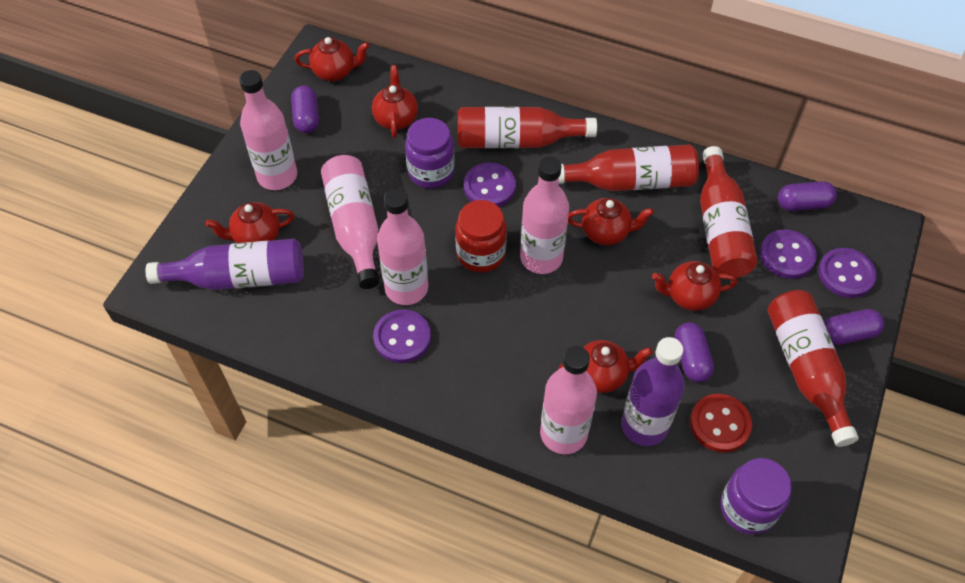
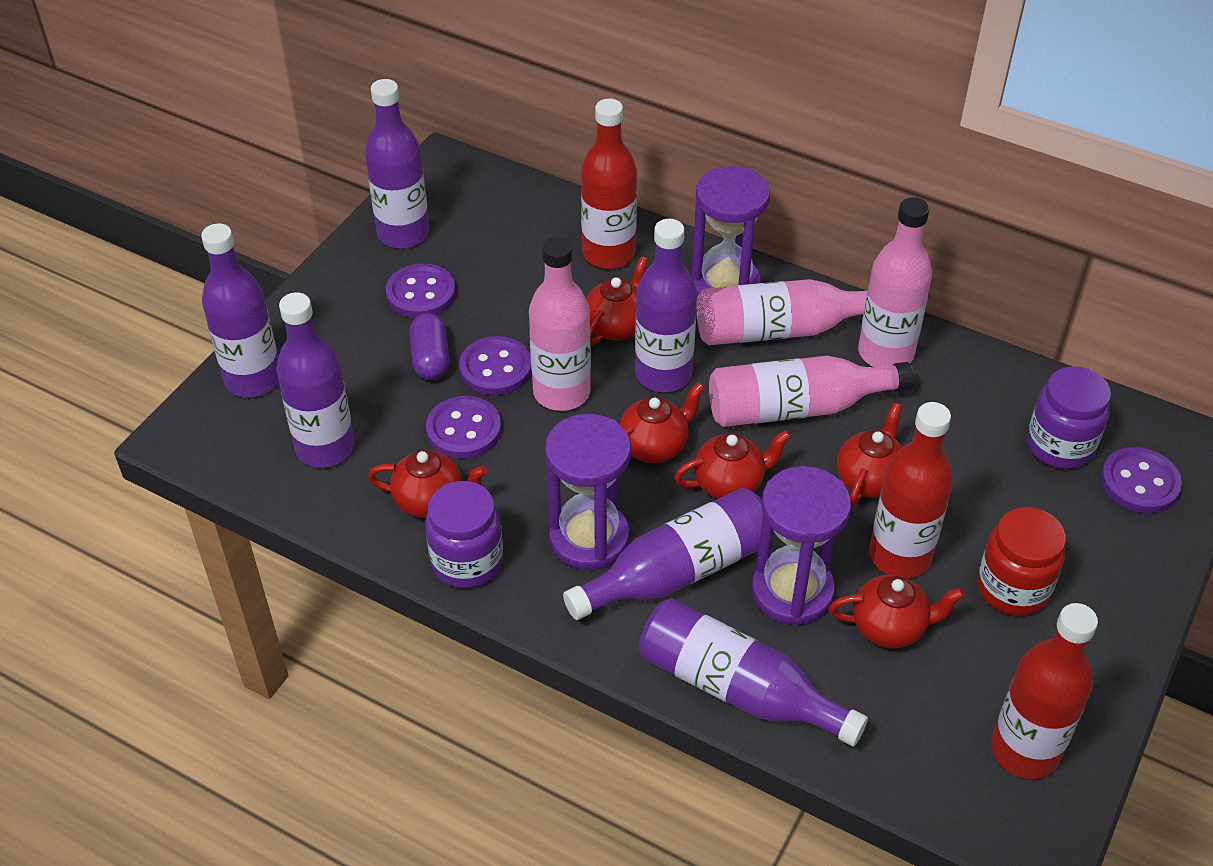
pink bottle: [239,70,297,190] [321,155,380,289] [377,189,428,305] [520,156,569,274] [540,346,597,454] = 5 -> [529,237,591,411] [697,279,867,345] [709,356,914,427] [858,197,932,367] = 4
purple bottle: [145,239,304,290] [621,337,685,446] = 2 -> [201,223,279,397] [276,293,355,468] [365,79,429,248] [563,488,774,620] [635,219,697,392] [639,598,868,746] = 6
purple capsule: [291,86,319,133] [675,322,714,382] [778,181,837,211] [824,309,884,345] = 4 -> [410,313,449,380] = 1
purple hourglass: none = 0 -> [545,414,631,570] [691,166,770,297] [751,466,851,626] = 3
red bottle: [458,107,597,148] [558,145,699,191] [700,146,758,278] [767,290,859,447] = 4 -> [581,99,637,269] [869,402,953,578] [991,603,1098,779] = 3
red button: [690,394,752,452] = 1 -> none = 0

